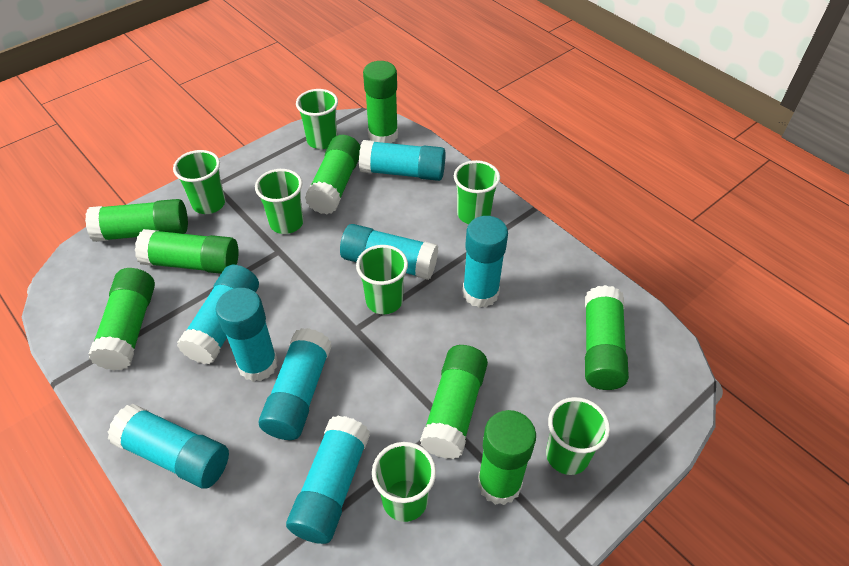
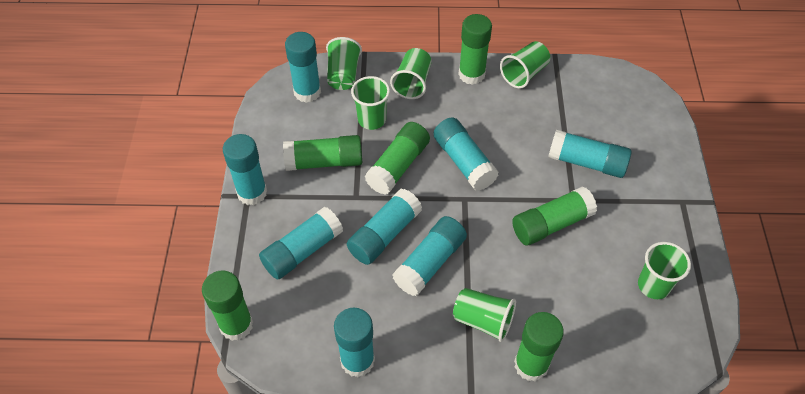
green cup: [173,150,225,214] [255,169,304,234] [296,89,338,149] [356,245,408,314] [372,442,436,522] [454,160,500,224] [546,397,610,475] = 7 -> [326,37,362,90] [351,76,390,130] [390,48,432,99] [453,288,516,342] [500,41,550,89] [638,242,691,299] = 6
green glue stick: [85,199,188,242] [89,268,155,370] [135,229,239,274] [305,135,360,214] [363,61,398,143] [420,345,488,459] [478,410,536,505] [585,285,629,390] = 8 -> [202,270,253,341] [283,135,362,171] [365,122,430,195] [458,14,492,85] [512,186,597,245] [514,312,564,382] = 6

